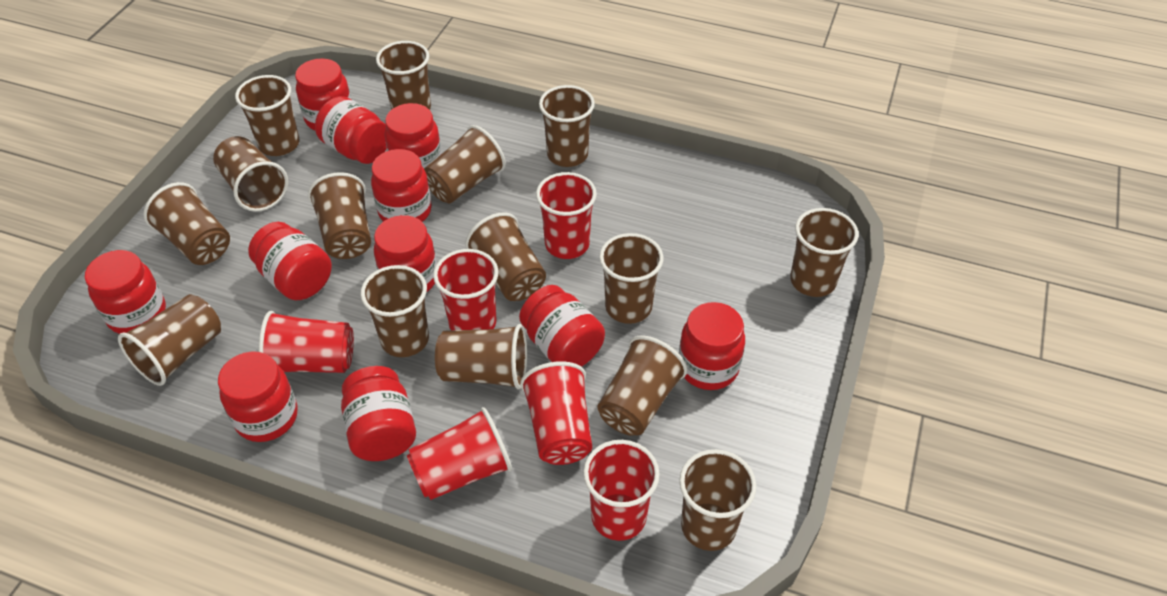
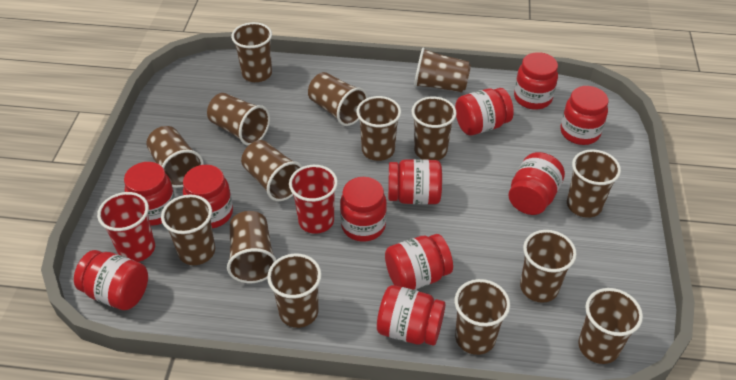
red cup: [259,311,354,373] [407,407,512,500] [433,249,498,330] [520,361,592,465] [536,172,597,259] [583,440,660,541] = 6 -> [97,192,155,262] [289,165,338,234] = 2

